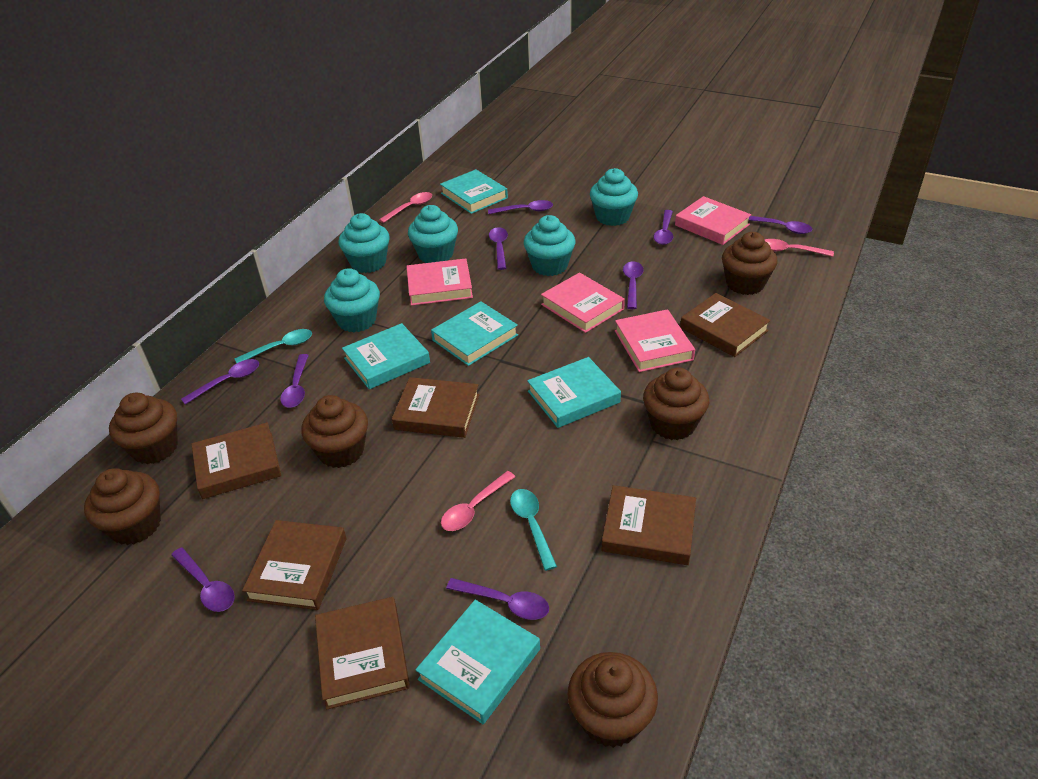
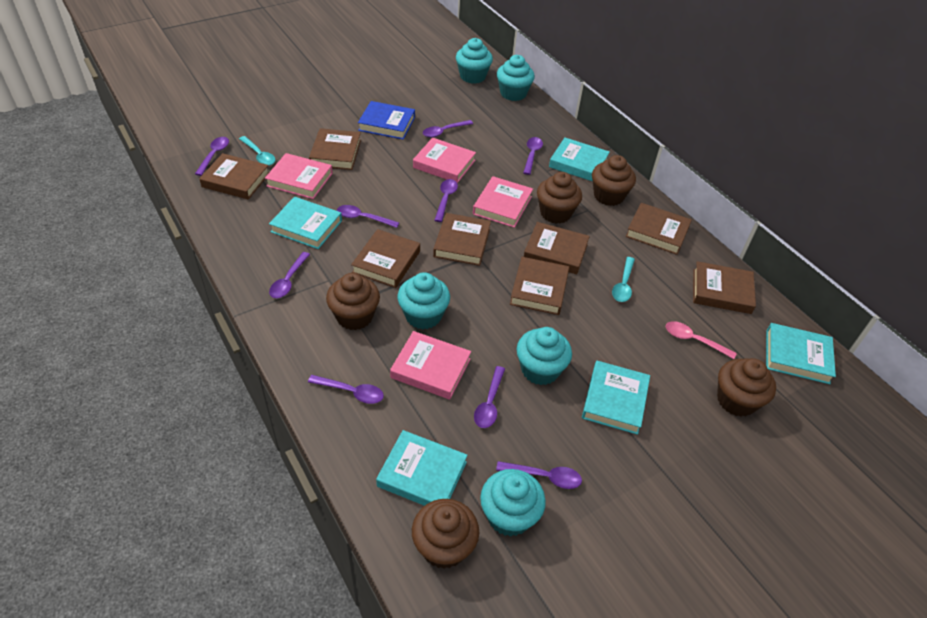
blue book: none = 0 -> [358,101,415,140] = 1
brown book: [192,422,281,499] [242,520,346,610] [315,597,410,710] [392,377,479,438] [602,485,696,565] [680,293,771,357] = 6 -> [199,153,269,200] [309,128,361,170] [351,229,420,288] [433,213,491,266] [510,257,569,315] [524,222,590,274] [626,203,692,255] [693,261,756,314] = 8
brown cupcake: [84,468,161,545] [109,393,178,464] [301,395,368,468] [567,652,658,748] [643,367,709,440] [722,232,777,295] = 6 -> [326,273,380,330] [412,499,479,569] [537,172,582,224] [592,155,636,206] [717,358,776,417] = 5
pink spoon: [379,192,432,223] [441,471,515,531] [765,239,834,257] = 3 -> [666,321,737,359] = 1

